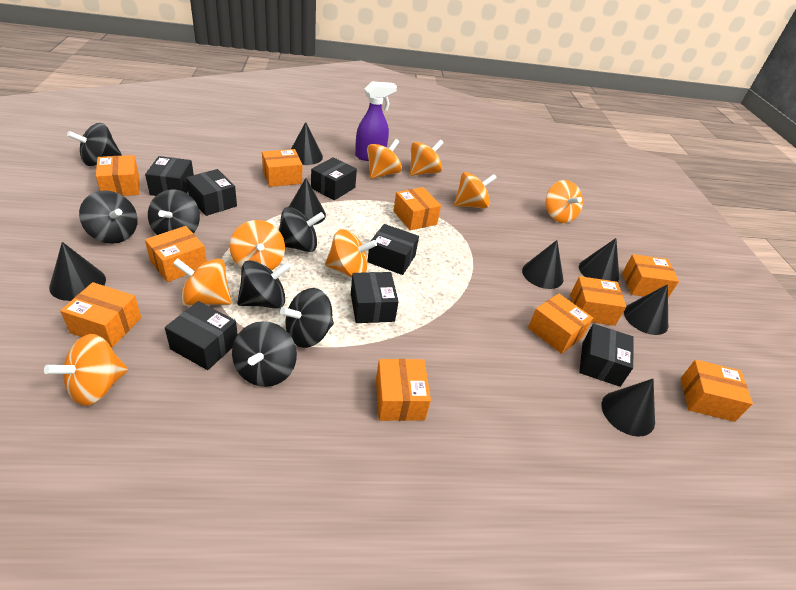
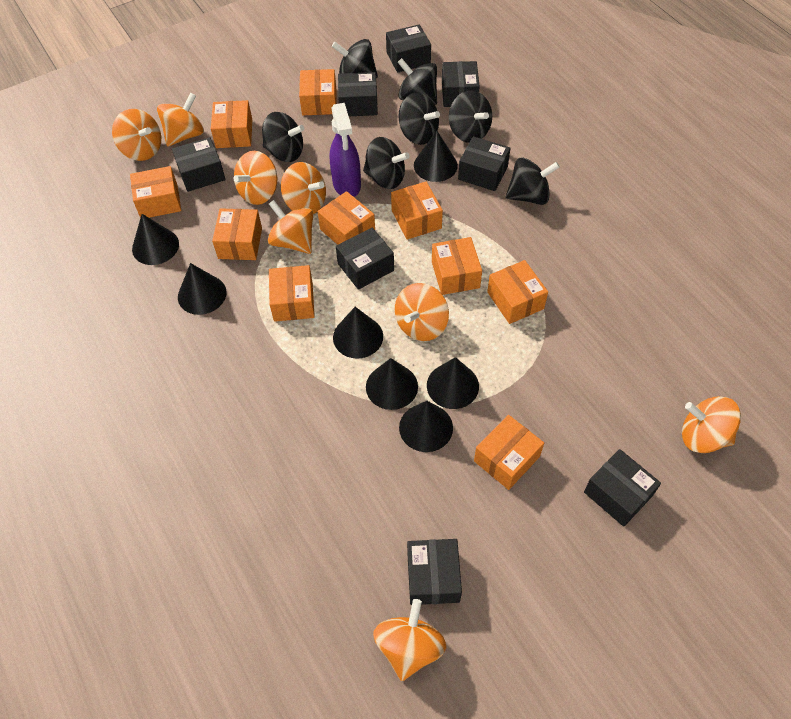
black box: [145,156,194,196] [165,301,238,370] [186,169,237,216] [311,157,357,200] [351,272,399,323] [367,224,419,275] [579,324,634,387] = 7 -> [172,137,226,192] [336,228,394,290] [338,72,378,116] [386,24,431,73] [407,539,462,605] [442,61,480,107] [458,136,510,191] [584,449,661,527] = 8

